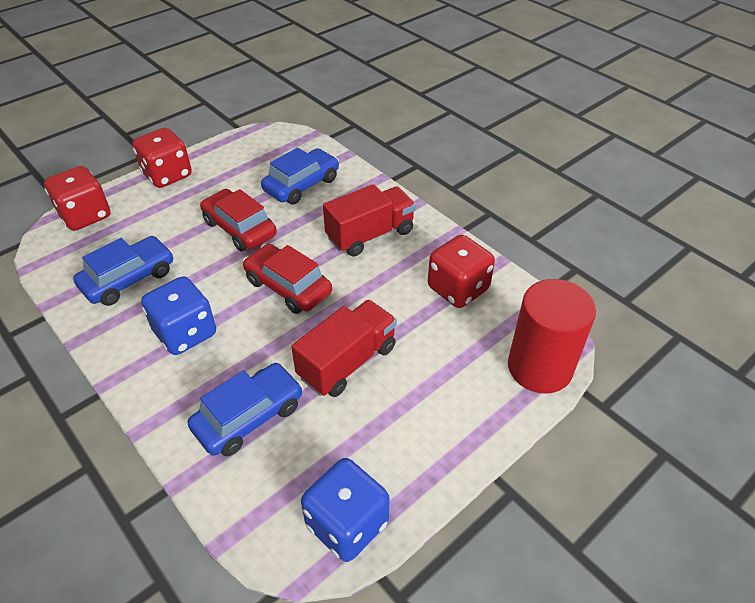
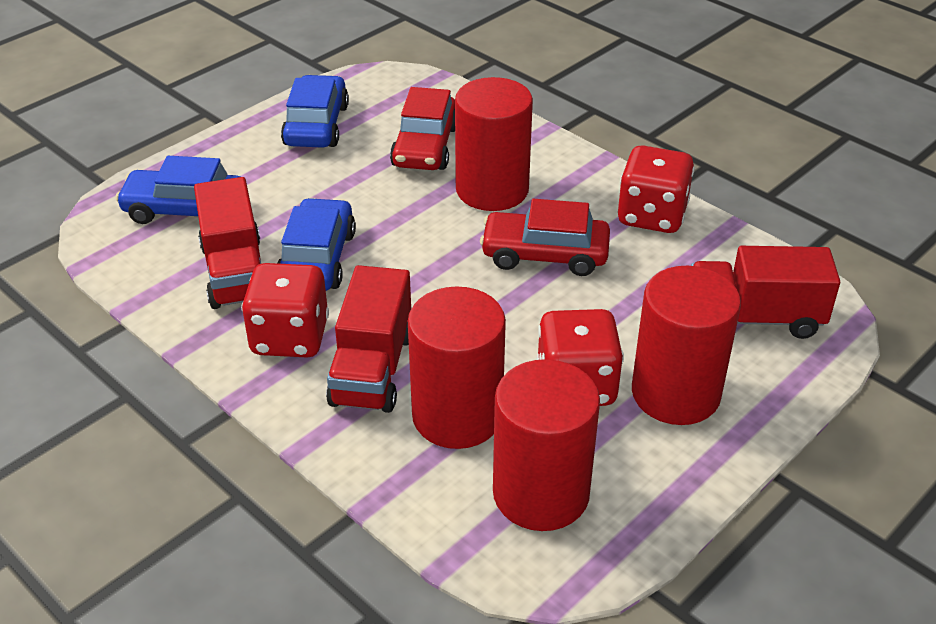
blue dice: [141,276,216,355] [301,458,390,562] = 2 -> none = 0
red cylinder: [508,279,596,394] = 1 -> [408,287,506,449] [455,77,533,211] [493,359,600,531] [632,266,741,425] = 4
red truck: [291,300,397,397] [323,184,416,256] = 2 -> [194,177,261,309] [326,265,411,413] [691,246,840,339] = 3

